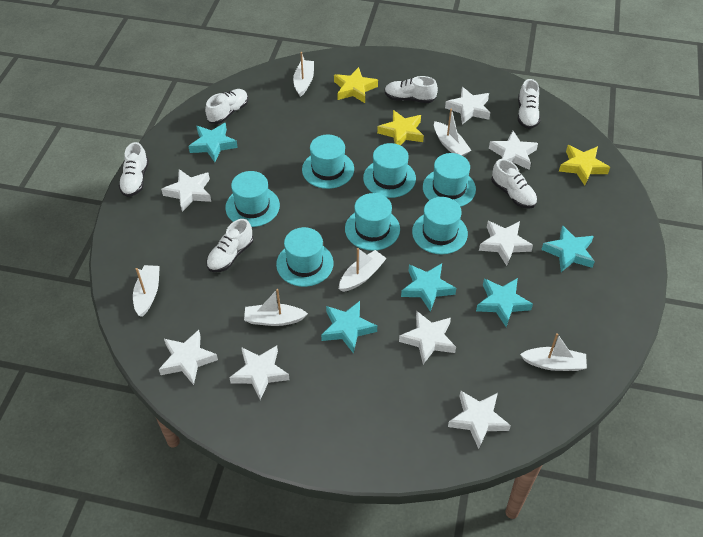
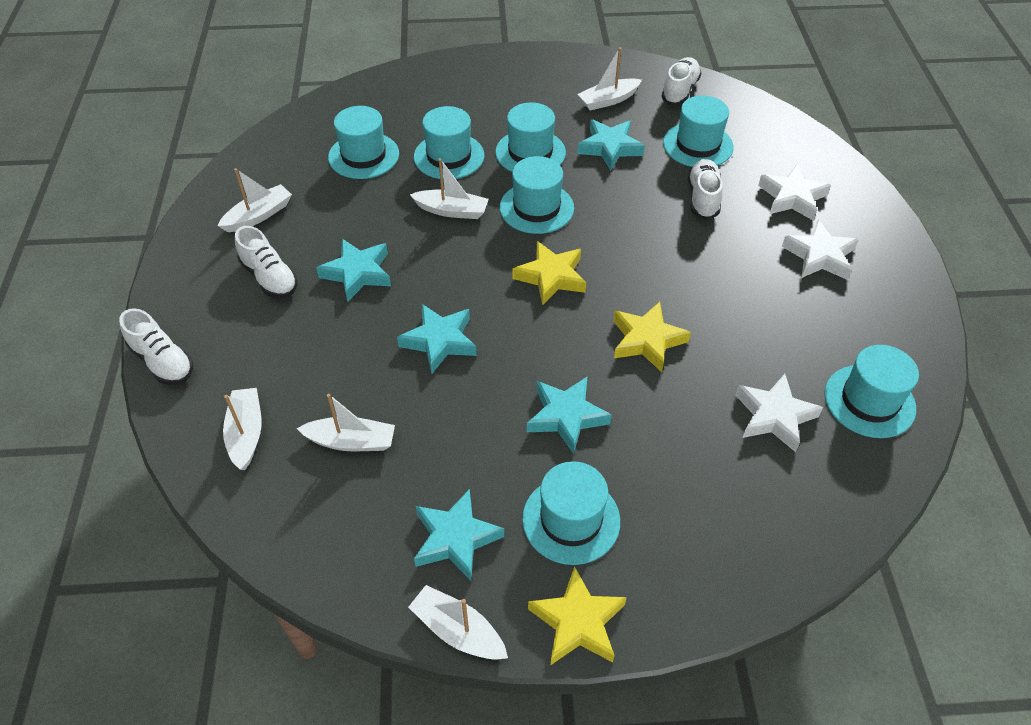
white shoe: [119,142,149,197] [205,89,248,124] [206,219,253,272] [384,76,438,103] [491,159,537,209] [518,79,540,129] = 6 -> [119,308,193,385] [235,226,298,298] [661,57,701,105] [688,159,723,219] = 4
white star: [159,330,218,385] [161,169,211,212] [229,346,290,400] [399,311,456,364] [445,87,490,124] [448,391,511,449] [479,221,533,266] [489,131,538,170] = 8 -> [735,374,823,452] [758,164,831,221] [782,220,859,280] = 3

